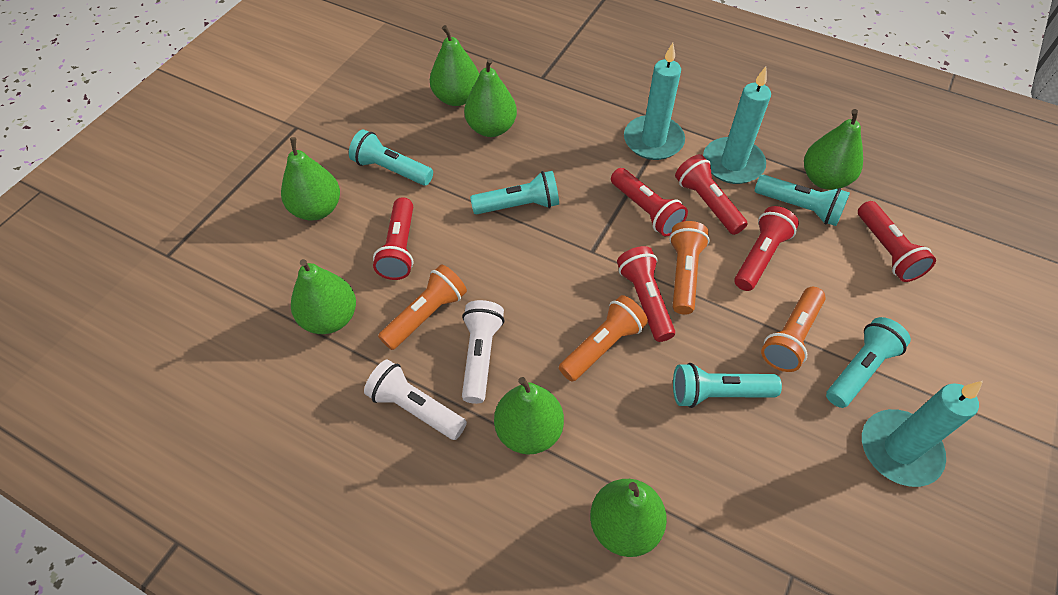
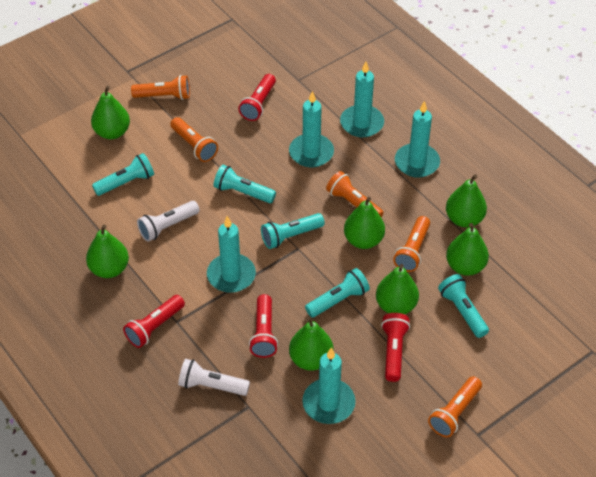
orange flashlight: [378,264,467,350] [559,295,648,382] [669,221,710,314] [761,287,826,372] = 4 -> [131,75,190,100] [170,117,218,162] [326,171,384,217] [393,216,430,272] [428,376,482,437] = 5
red flashlight: [373,197,413,280] [611,168,688,236] [617,246,675,342] [675,154,748,235] [734,206,799,291] [858,201,936,282] = 6 -> [123,295,185,348] [238,74,276,121] [249,294,278,358] [381,313,410,382] = 4
turquoise candle: [624,43,685,160] [703,67,771,184] [862,381,983,487] = 3 -> [207,216,256,293] [289,91,334,168] [302,348,356,424] [340,62,384,137] [395,101,440,178] = 5

